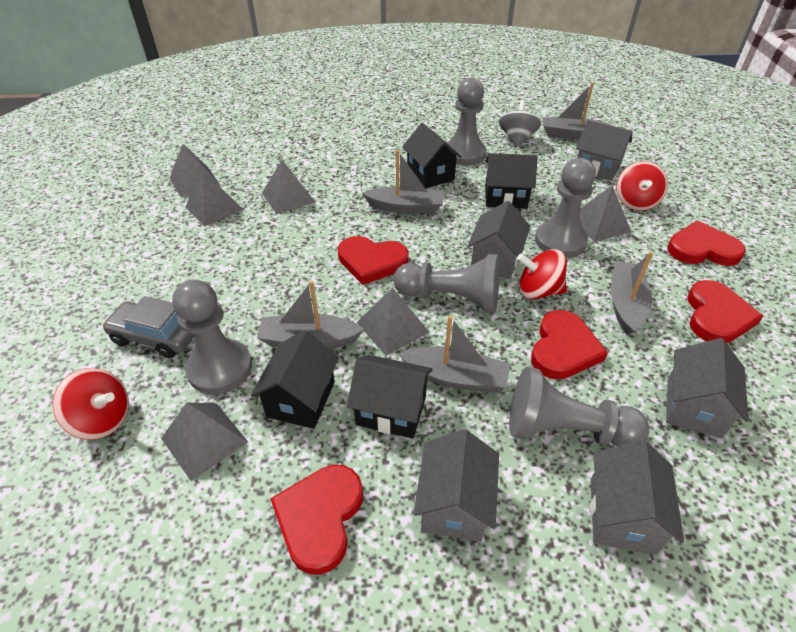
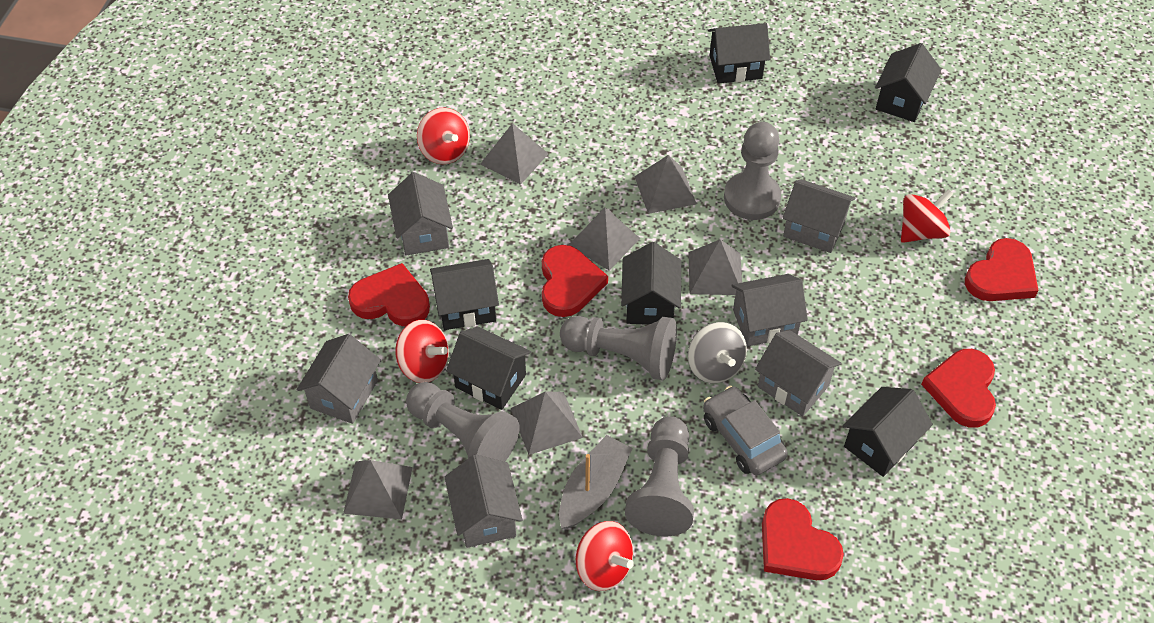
black house: [251,330,339,429] [347,355,433,439] [402,123,462,188] [485,153,538,209] = 4 -> [430,259,499,330] [446,327,531,410] [621,242,681,325] [708,23,770,83] [843,387,933,477] [875,43,942,122] = 6
grey boat: [257,281,364,349] [362,150,444,214] [399,316,510,393] [542,82,613,139] [611,252,653,336] = 5 -> [559,435,632,529] = 1
grey house: [413,429,499,542] [467,201,530,279] [576,120,633,181] [590,440,684,555] [666,338,749,438] = 5 -> [297,334,381,424] [388,172,453,255] [444,454,523,548] [731,274,808,346] [755,330,842,416] [782,179,855,253] = 6
grey pawn: [172,280,252,395] [393,254,500,313] [447,78,486,165] [509,366,649,446] [535,158,596,258] = 5 -> [406,382,519,462] [560,316,677,380] [625,416,694,536] [724,122,781,220] = 4
red spinning top: [52,368,129,440] [517,249,567,300] [616,161,668,211] = 3 -> [395,320,449,383] [417,107,470,164] [576,521,634,591] [901,189,953,243] = 4

